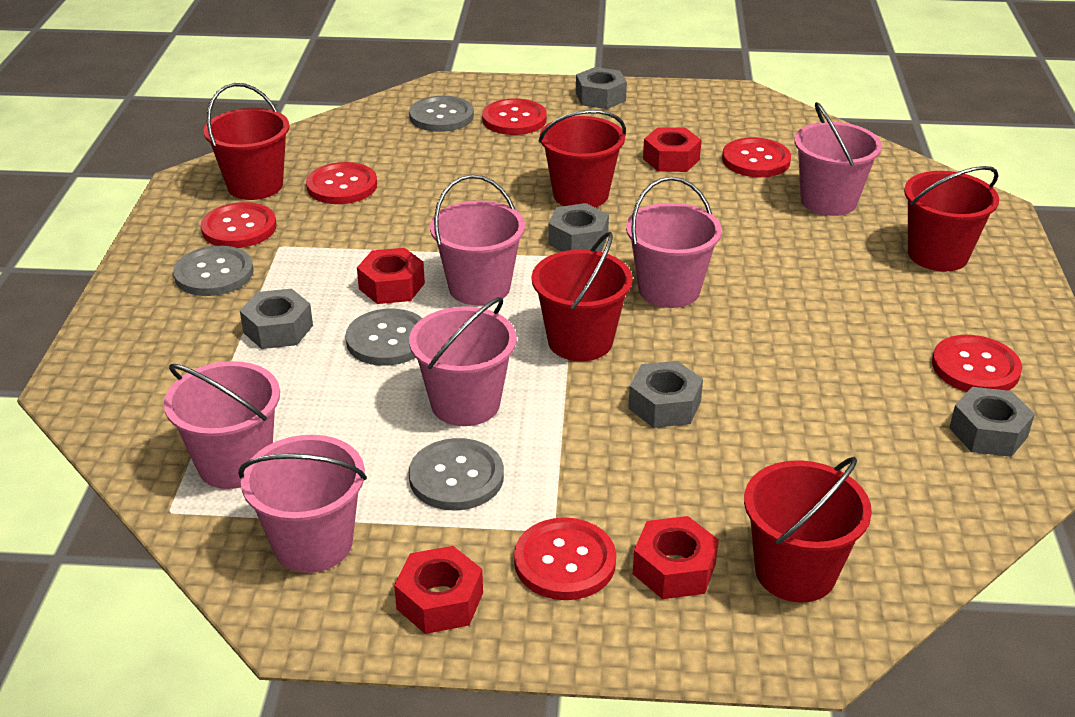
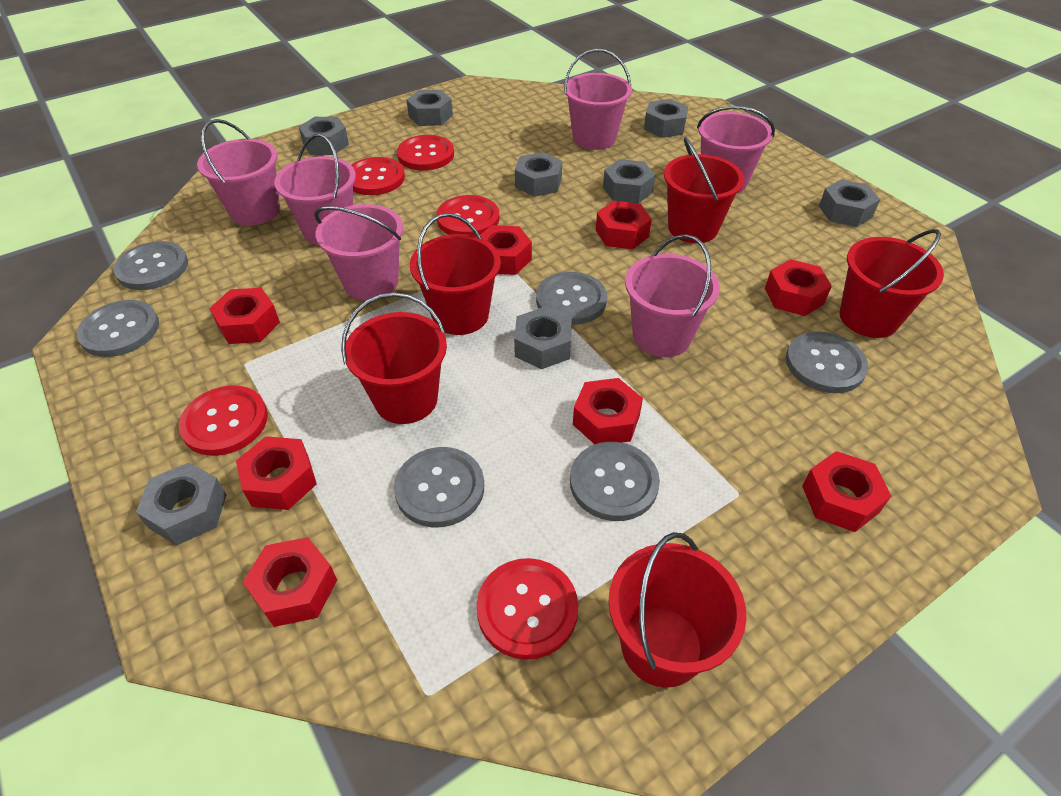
grey button: [173,246,254,296] [345,309,422,366] [409,96,474,132] [409,438,504,510] = 4 -> [77,300,159,357] [113,241,188,290] [394,447,484,527] [536,272,607,325] [570,442,660,521] [786,331,868,393] = 6
grey nut: [240,289,313,349] [548,203,609,252] [576,67,627,109] [628,361,703,428] [949,387,1035,457] = 5 -> [136,462,227,545] [299,117,349,155] [407,90,453,126] [514,307,572,369] [515,152,562,197] [603,159,655,204] [644,99,688,138] [819,179,880,227] = 8
red button: [201,202,277,248] [306,162,377,204] [482,99,547,135] [514,517,616,600] [722,138,791,177] [932,335,1022,392] = 6 -> [179,385,268,456] [351,157,405,195] [397,135,454,170] [436,195,499,237] [477,558,578,660] = 5
red nut: [357,248,425,304] [394,546,483,634] [633,516,719,599] [643,127,702,172] = 4 -> [209,288,280,344] [236,436,317,510] [243,537,337,627] [480,225,532,275] [573,378,643,444] [596,201,652,249] [765,259,832,316] [802,451,891,532] = 8

